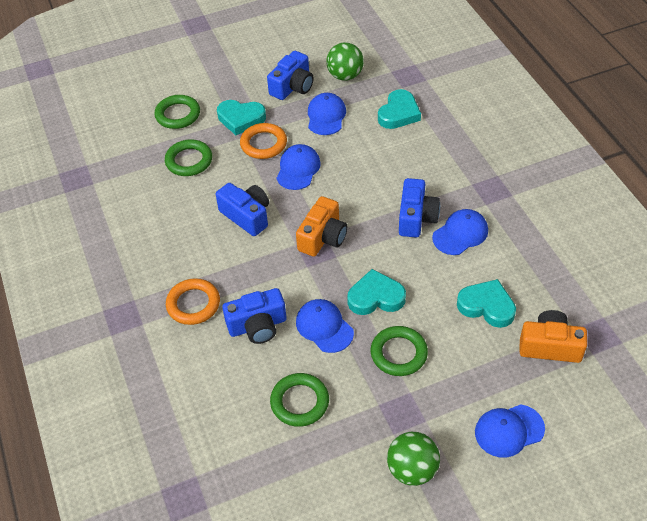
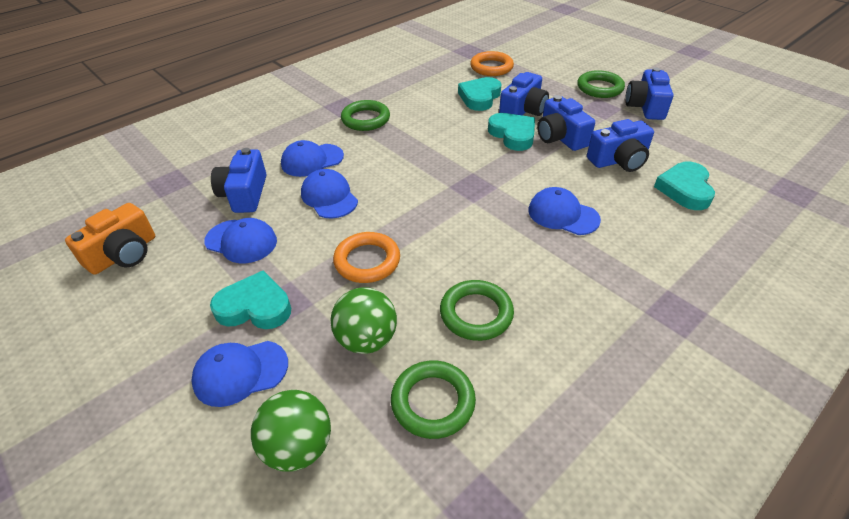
blue camera: [216,183,269,236] [222,288,287,344] [267,51,314,100] [399,178,440,237] = 4 -> [211,148,266,213] [499,72,549,116] [537,95,595,151] [587,119,654,172] [625,67,674,120] = 5
orange camera: [296,196,347,256] [519,310,587,363] = 2 -> [65,203,155,275] = 1

